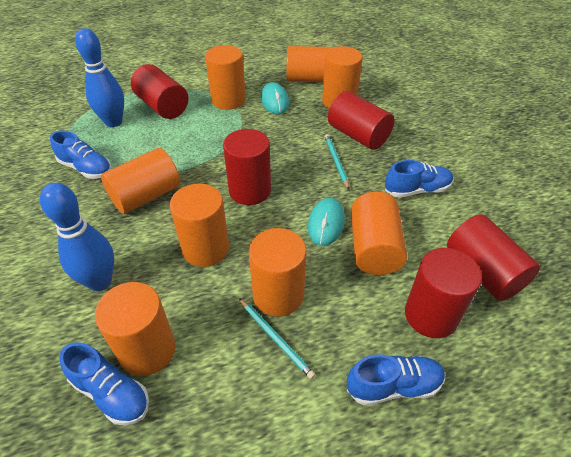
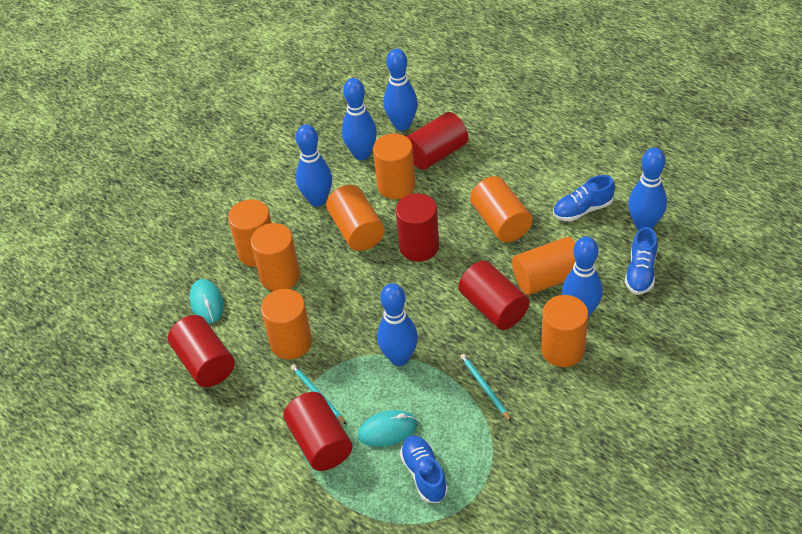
blue bowling pin: [40,183,114,291] [75,28,124,127] = 2 -> [296,125,332,207] [342,78,377,160] [377,283,418,366] [383,49,418,131] [562,236,603,317] [628,148,667,230] = 6
blue shoe: [50,130,112,179] [59,343,149,425] [347,354,445,406] [385,160,453,198] = 4 -> [400,435,448,503] [553,175,615,222] [625,227,658,295] = 3

